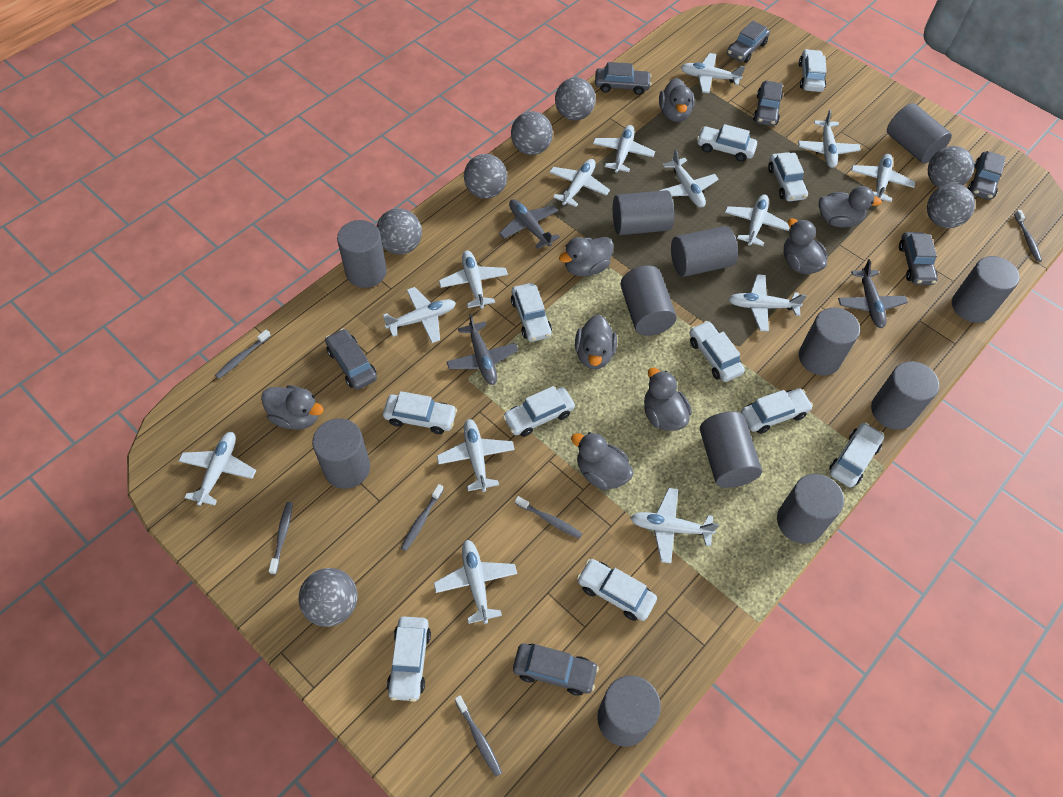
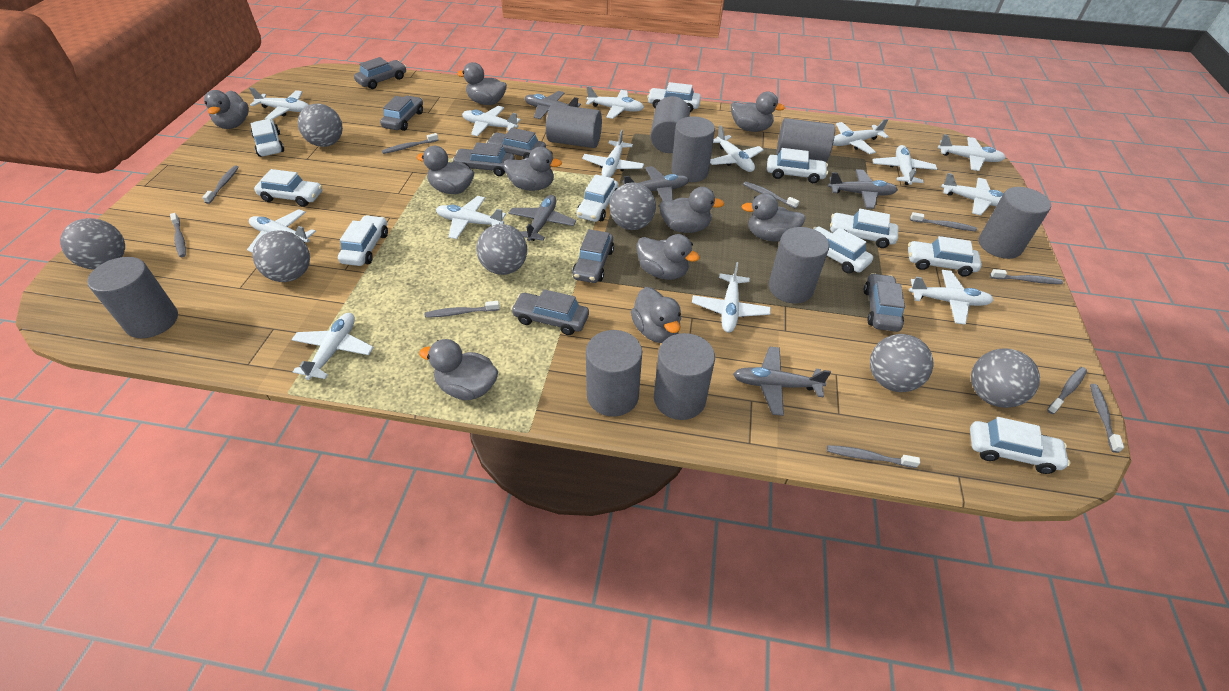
grey cylinder: [312,418,370,489] [337,220,387,288] [597,675,661,747] [613,190,674,235] [620,265,677,336] [671,226,738,277] [700,411,762,488] [777,474,844,544] [799,308,860,376] [871,361,939,430] [887,103,952,164] [952,256,1020,323] = 12 -> [87,257,178,338] [546,104,602,148] [586,330,642,417] [651,96,690,153] [654,333,715,420] [671,116,715,182] [769,227,829,304] [777,118,835,162] [979,187,1051,259] = 9
grey duck: [261,385,324,430] [559,237,614,277] [571,432,634,490] [575,315,617,369] [644,367,692,431] [659,78,695,122] [784,218,828,274] [819,186,882,227] = 8 -> [204,90,249,129] [416,146,474,194] [419,339,498,400] [457,62,507,105] [504,147,562,191] [631,287,681,343] [637,234,700,280] [659,187,724,233] [731,92,785,132] [741,193,805,242] = 10
grey plane: [446,314,519,385] [499,199,560,249] [838,259,908,328] = 3 -> [509,195,576,241] [525,91,581,119] [623,166,689,201] [733,347,831,416] [828,169,898,209] = 5
grey toothbrush: [215,329,271,379] [269,502,293,575] [401,484,444,551] [455,695,502,777] [515,496,582,539] [1014,210,1042,262] = 6 -> [170,213,186,257] [202,165,239,204] [382,133,439,154] [425,301,500,318] [743,181,799,209] [827,445,920,468] [910,212,977,231] [990,269,1063,284] [1047,367,1087,414] [1090,384,1124,453] = 10
white car: [383,391,457,434] [387,616,431,702] [503,386,575,437] [511,283,552,342] [577,559,657,621] [690,321,745,382] [697,124,757,162] [741,388,813,434] [768,152,808,201] [799,49,827,92] [829,422,884,488] = 11 -> [251,119,284,157] [254,169,322,207] [338,215,388,266] [577,174,618,222] [647,82,701,112] [767,148,828,183] [813,226,873,273] [830,209,898,248] [908,236,982,276] [970,417,1070,474] = 10

